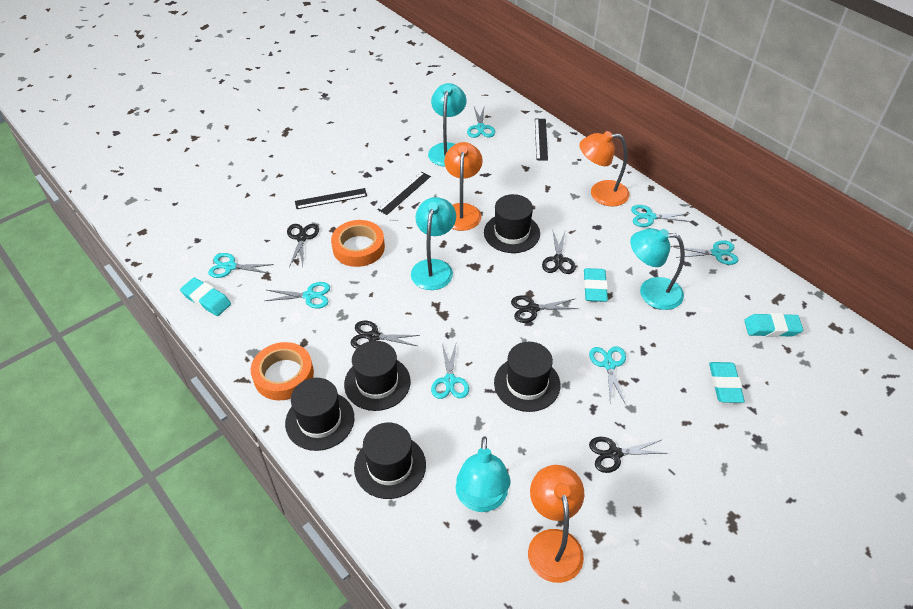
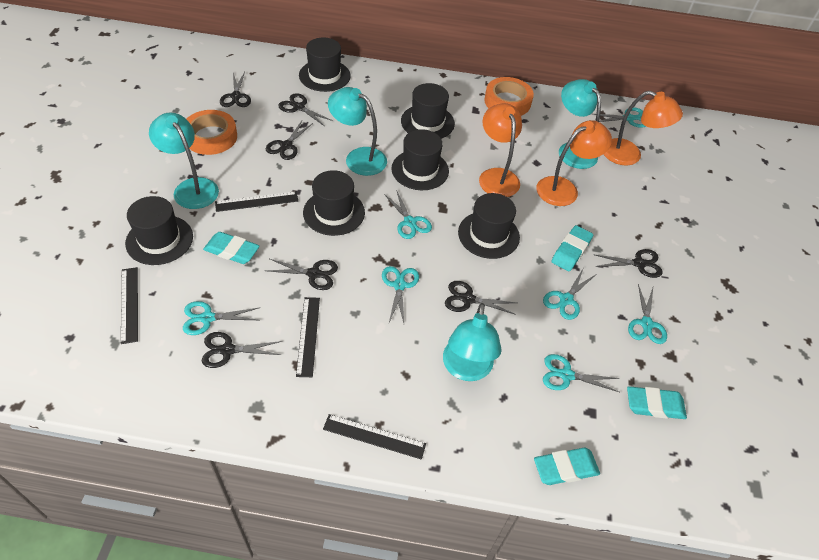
black hat: [285,378,354,451] [344,341,411,411] [354,423,426,499] [484,194,540,253] [494,342,560,412] = 5 -> [125,196,193,265] [299,37,351,92] [303,170,365,236] [391,129,449,190] [401,83,455,139] [458,193,520,259] = 6
black ruler: [295,188,367,209] [378,172,431,215] [535,119,548,161] = 3 -> [121,267,138,344] [215,191,298,212] [296,297,320,377] [323,414,426,460] = 4
black scissors: [287,224,319,267] [350,320,420,349] [511,295,578,323] [542,229,576,274] [589,437,665,473] = 5 -> [202,332,282,368] [220,72,251,107] [265,259,338,290] [266,121,313,160] [278,93,333,126] [445,281,516,315] [593,249,663,278] = 7

